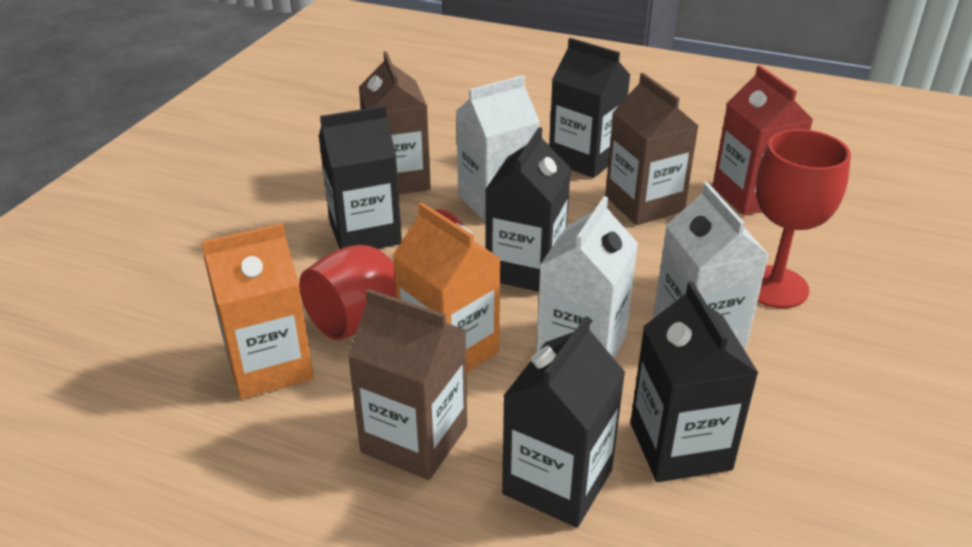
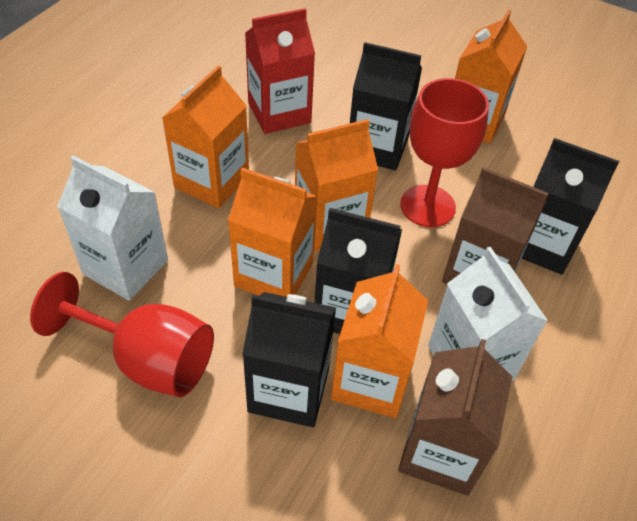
black carton: [319,106,402,249] [485,127,571,292] [502,316,625,528] [549,38,630,178] [630,281,758,482] = 5 -> [242,292,336,427] [314,208,402,334] [350,42,422,170] [521,138,619,275] = 4
brown carton: [347,289,467,480] [359,51,431,194] [605,73,698,225] = 3 -> [398,339,512,496] [442,167,549,284] = 2
orange carton: [201,223,314,399] [392,202,501,373] = 2 -> [162,66,249,209] [228,168,318,297] [295,119,378,252] [331,264,429,418] [455,10,527,143] = 5
white carton: [456,75,540,221] [536,196,638,359] [653,182,769,349] = 3 -> [57,156,168,300] [428,247,548,381] = 2

